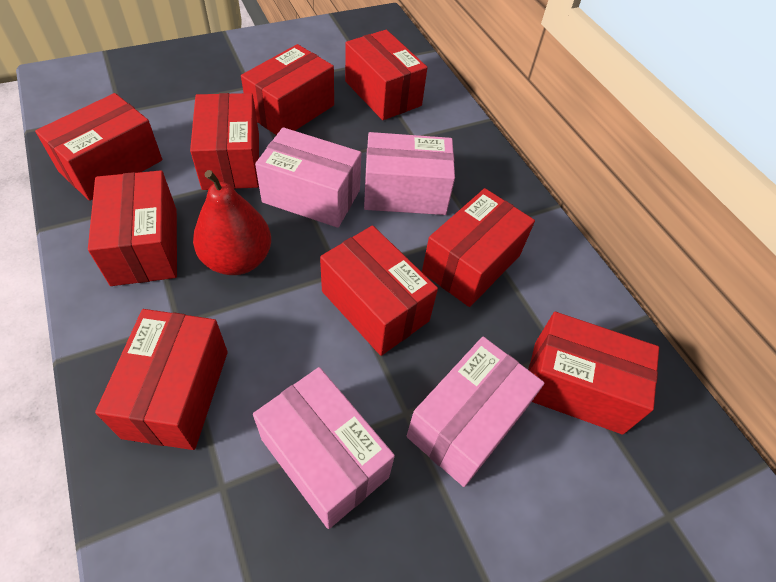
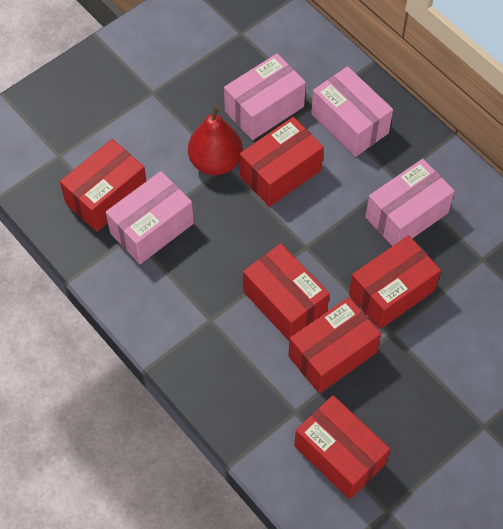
red box: [35,93,162,201] [88,170,177,286] [95,309,228,450] [190,93,259,190] [241,44,334,135] [320,226,438,356] [345,30,427,120] [422,188,535,307] [528,312,659,434] = 9 -> [60,139,146,232] [240,117,324,207] [243,243,329,341] [288,297,381,393] [294,395,390,499] [349,235,441,329] = 6

